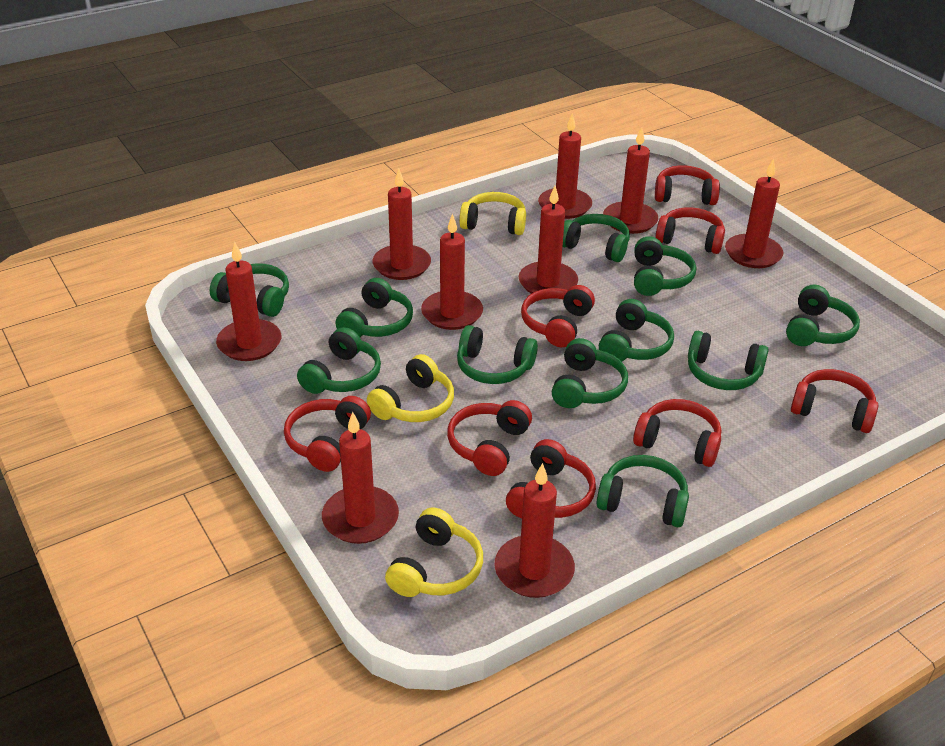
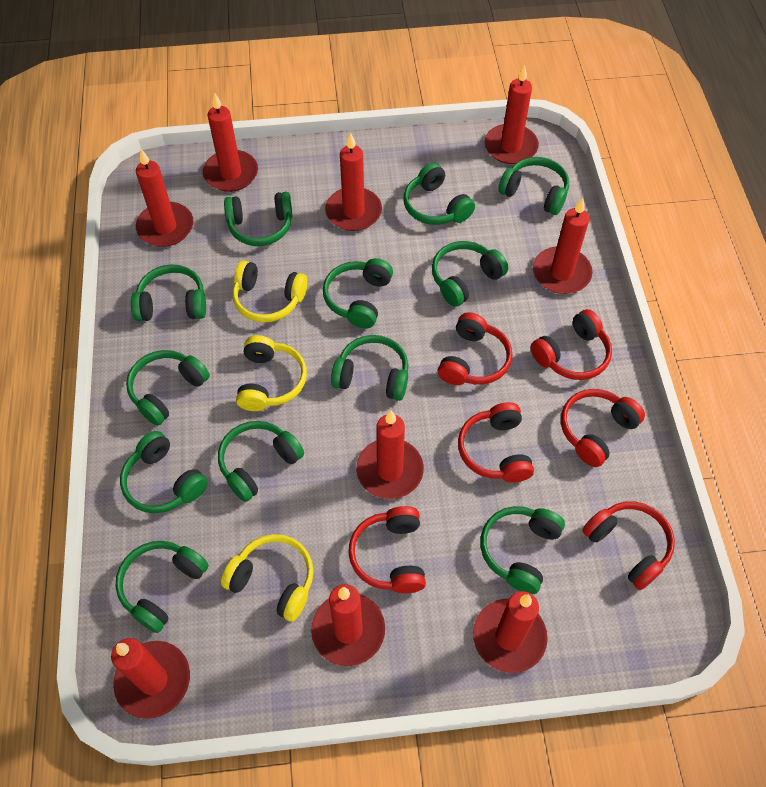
green headphones: [210,264,289,317] [297,327,381,394] [336,278,413,337] [457,325,538,384] [552,338,628,408] [562,214,630,262] [597,455,689,527] [599,299,674,362] [634,236,696,296] [688,331,769,390] [786,285,860,346] = 11 -> [115,541,209,633] [120,431,208,514] [126,350,210,426] [131,264,206,322] [218,421,304,502] [224,192,293,246] [323,258,393,329] [331,335,408,401] [403,163,475,225] [432,241,508,307] [480,506,565,594] [498,157,569,215] = 12
red headphones: [284,396,371,472] [447,400,532,476] [506,439,596,518] [521,285,595,347] [633,399,721,467] [655,165,720,205] [655,207,725,254] [791,369,879,433] = 8 -> [348,506,426,593] [438,312,512,385] [458,402,534,483] [531,309,612,380] [561,389,645,467] [582,501,675,590] = 6

